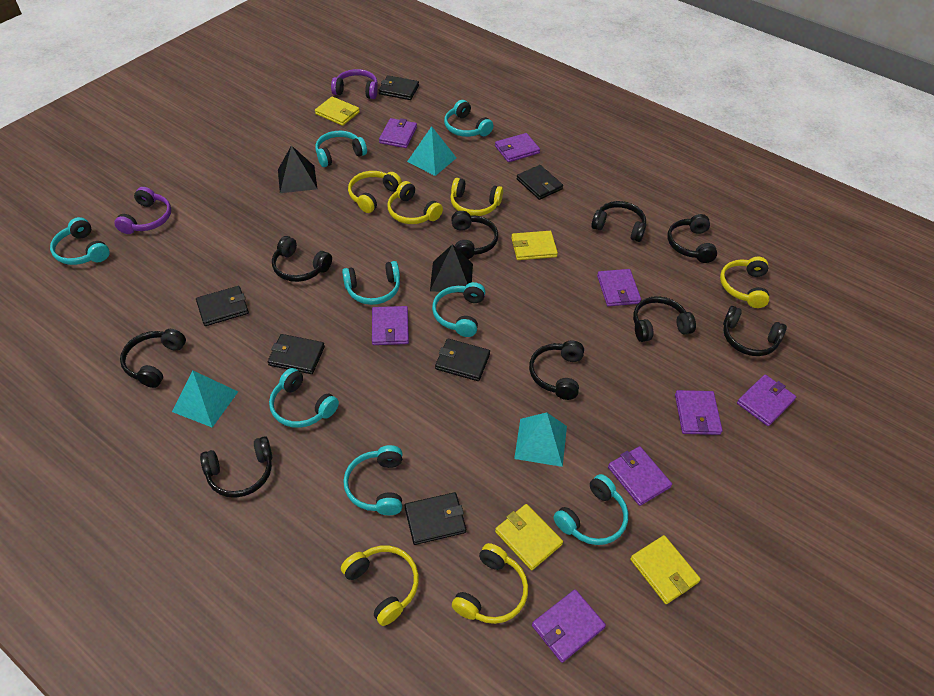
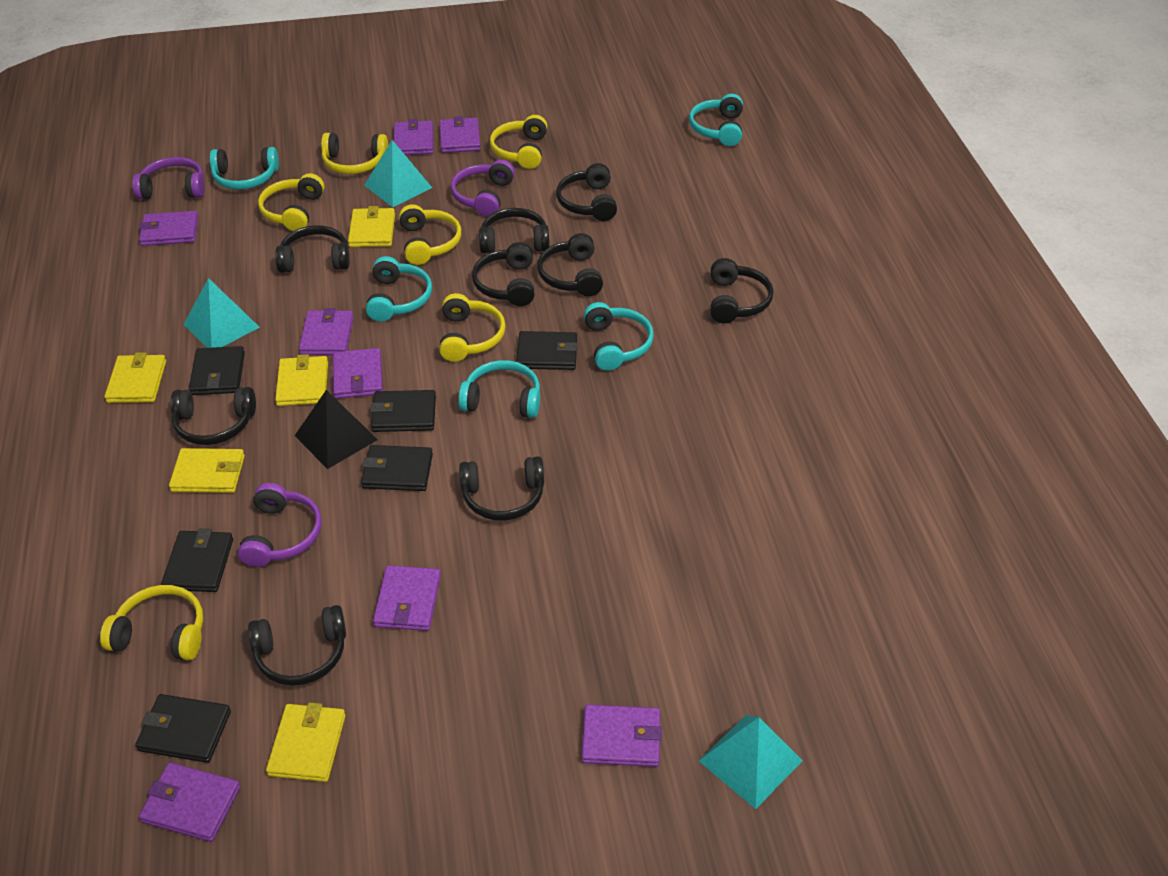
black pyramid: [278,145,317,193] [430,244,473,293] = 2 -> [295,390,378,469] = 1
purple headphones: [114,187,171,234] [331,69,378,99] = 2 -> [132,157,205,199] [238,483,322,567] [451,160,515,217] = 3
turquoise headphones: [50,217,110,265] [269,368,339,428] [315,131,367,167] [342,261,400,305] [343,445,402,515] [432,282,485,337] [444,100,493,137] [553,474,628,545] = 8 -> [210,147,279,190] [366,256,432,322] [458,360,540,418] [584,302,654,371] [689,94,743,146] = 5
yellow wallet: [315,96,360,126] [495,504,563,570] [511,231,558,260] [630,535,701,604] = 4 -> [105,352,166,403] [169,448,245,493] [266,702,346,782] [275,354,328,406] [348,206,395,247] = 5

